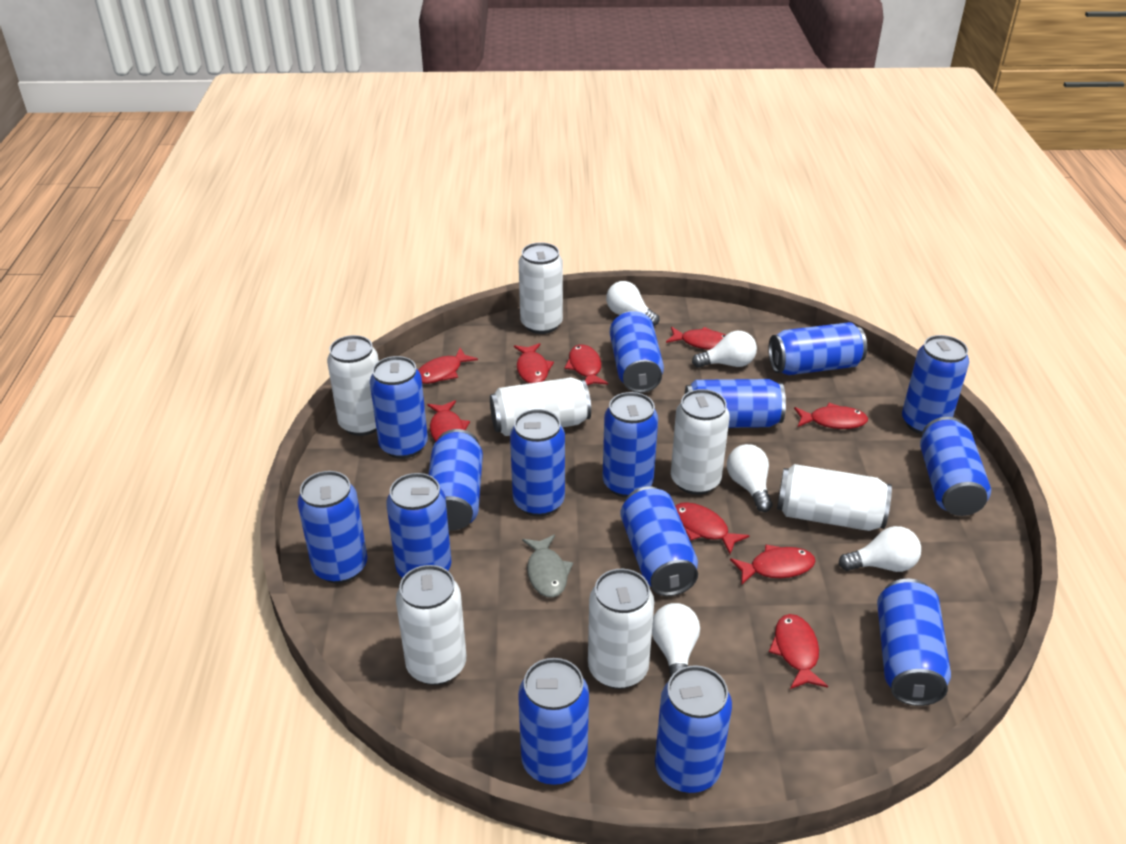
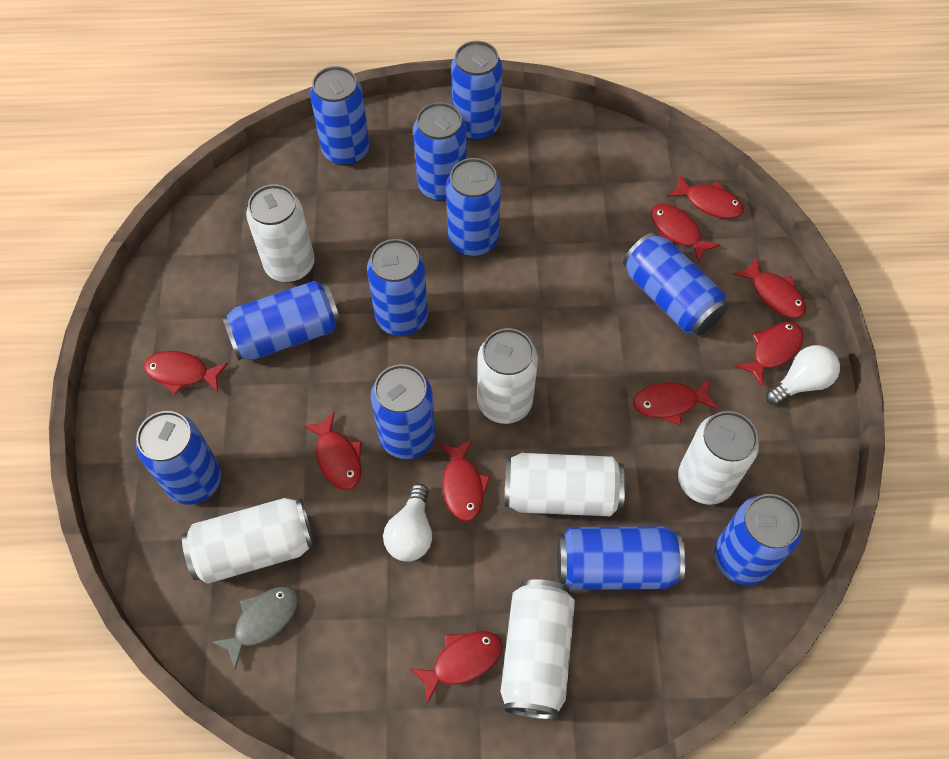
blue can: [297,471,367,583] [370,356,428,459] [386,473,452,578] [428,429,483,530] [510,409,565,516] [518,658,589,785] [602,392,658,498] [610,311,664,393] [620,486,698,596] [655,665,732,793] [685,379,786,428] [768,322,867,375] [877,579,951,706] [902,335,969,435] [920,417,991,516] = 15 -> [136,411,222,504] [222,281,341,360] [310,66,370,166] [367,239,428,336] [371,364,436,459] [413,102,467,201] [446,158,501,256] [451,41,502,141] [557,526,685,590] [623,232,728,336] [714,494,802,585] = 11
white can: [327,335,379,436] [396,565,466,685] [490,377,591,436] [519,242,563,334] [588,569,654,689] [671,389,730,495] [777,464,892,531] = 7 -> [182,498,314,584] [246,184,315,282] [477,328,538,424] [501,579,575,719] [504,453,625,516] [678,411,759,505] = 6
white light bulb: [606,281,659,326] [652,603,700,678] [692,331,757,368] [727,444,772,512] [839,526,921,572] = 5 -> [383,484,432,562] [766,345,840,406] = 2

